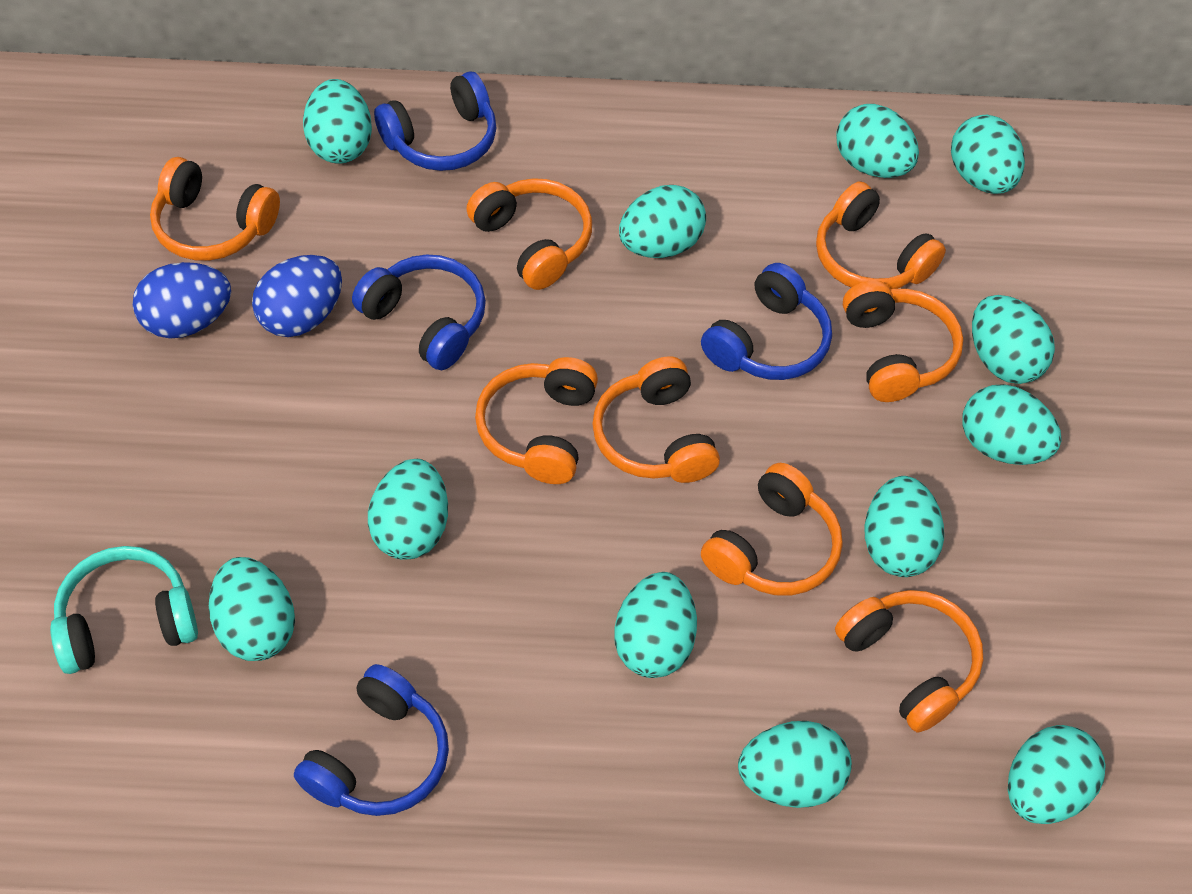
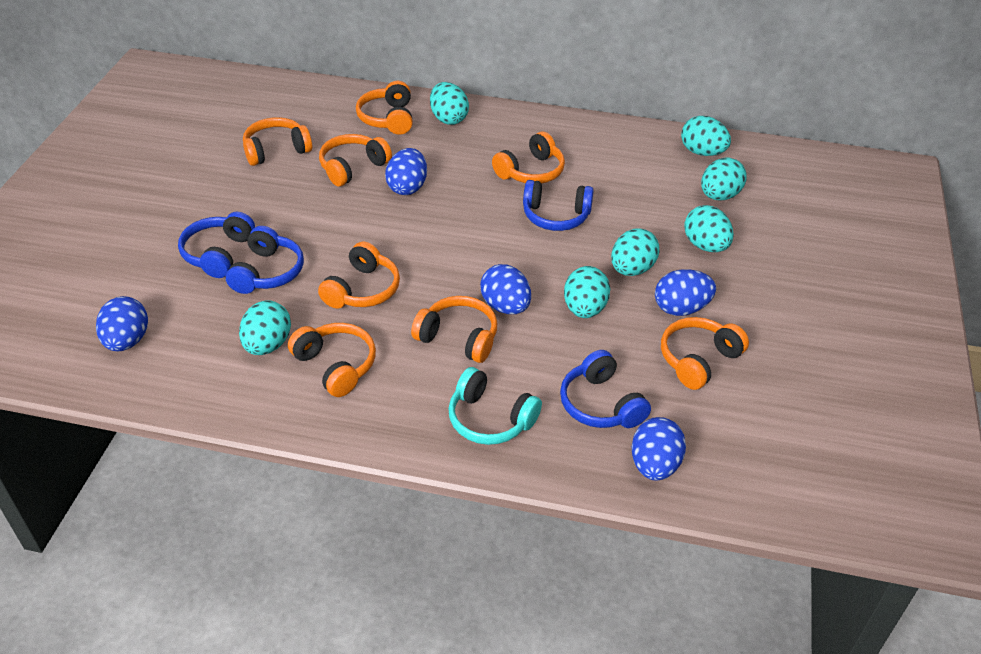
blue egg: [133,262,231,339] [252,255,342,337] = 2 -> [96,296,148,351] [385,148,427,195] [480,264,531,314] [632,417,686,481] [655,269,716,316] = 5
turquoise egg: [209,557,295,661] [303,79,372,164] [368,459,448,560] [614,572,697,678] [619,185,706,258] [738,721,852,808] [836,104,919,178] [865,476,944,577] [951,115,1025,194] [962,384,1062,465] [972,295,1055,384] [1008,725,1106,824] = 12 -> [239,300,291,355] [430,82,469,125] [564,266,610,318] [611,229,659,276] [681,116,731,156] [684,205,734,252] [701,158,746,200] = 7

